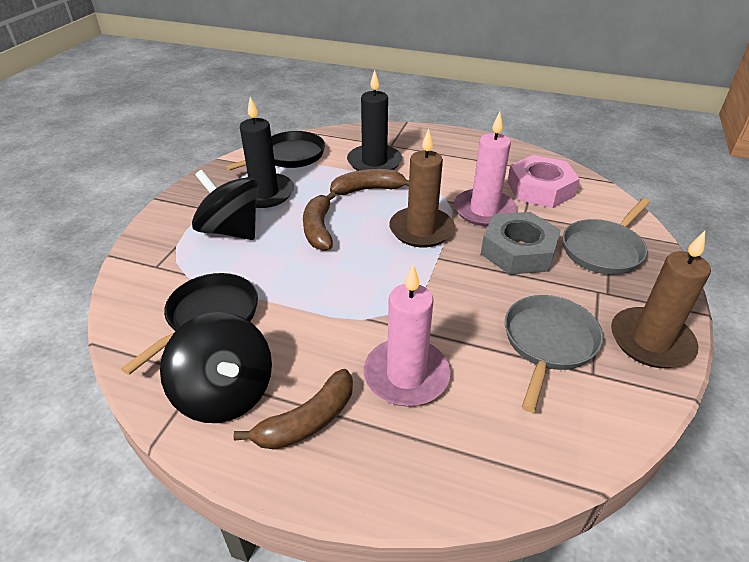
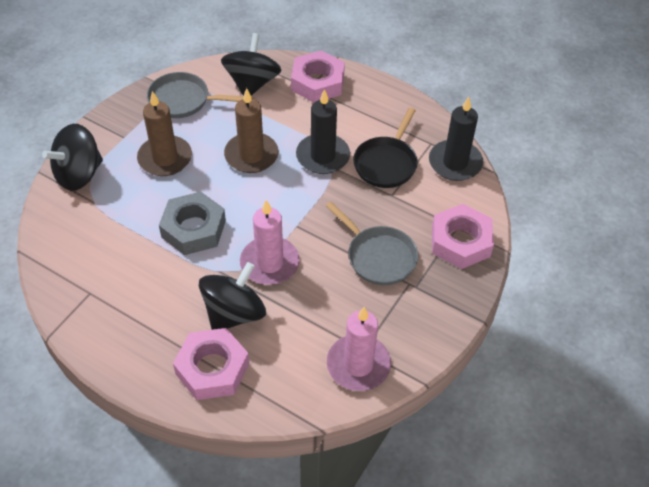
black pan: [121,273,258,375] [226,131,325,171] = 2 -> [353,108,418,188] = 1
black spinning top: [160,312,272,423] [192,170,258,240] = 2 -> [42,124,103,191] [199,262,266,330] [221,33,281,96] = 3
brown banana: [233,369,353,450] [303,192,336,251] [330,169,409,195] = 3 -> none = 0
pink nut: [507,155,580,208] = 1 -> [173,328,249,400] [291,50,345,103] [432,204,494,269] = 3

